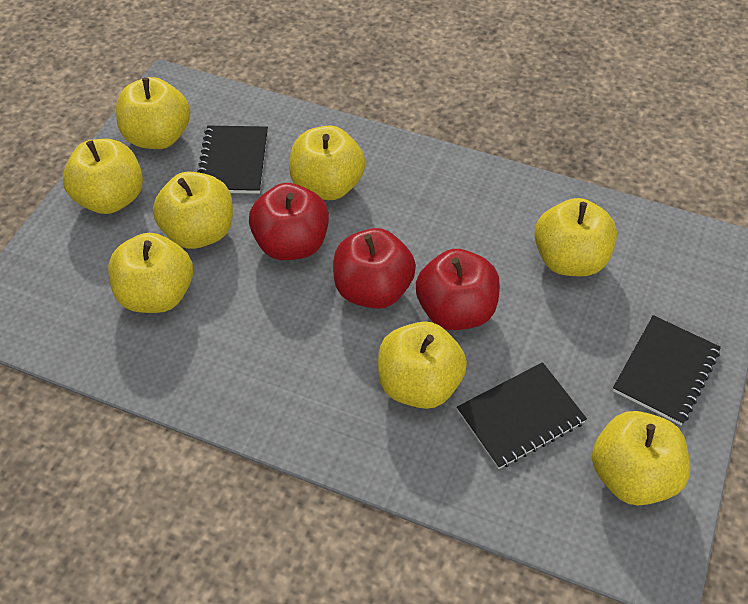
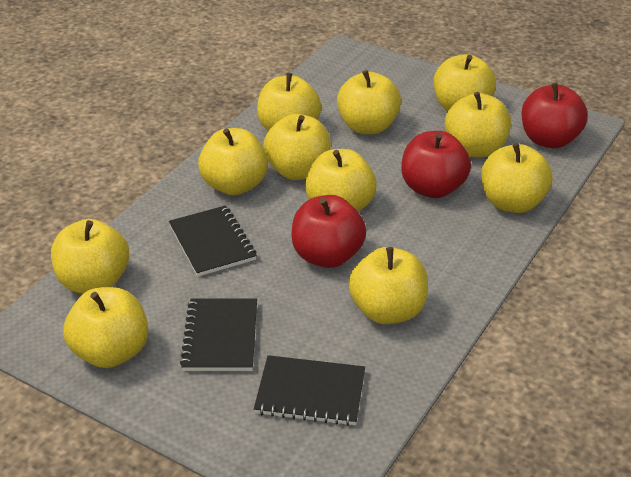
yellow apple: [63,139,143,214] [108,233,193,313] [116,77,190,149] [153,171,233,249] [289,125,365,200] [378,321,467,409] [534,198,617,276] [592,411,690,505] = 8 -> [51,219,129,293] [63,287,148,368] [198,128,268,195] [257,73,321,131] [263,114,331,180] [305,149,376,211] [337,70,401,134] [349,247,428,324] [434,54,496,111] [445,92,511,157] [481,143,552,213] = 11

